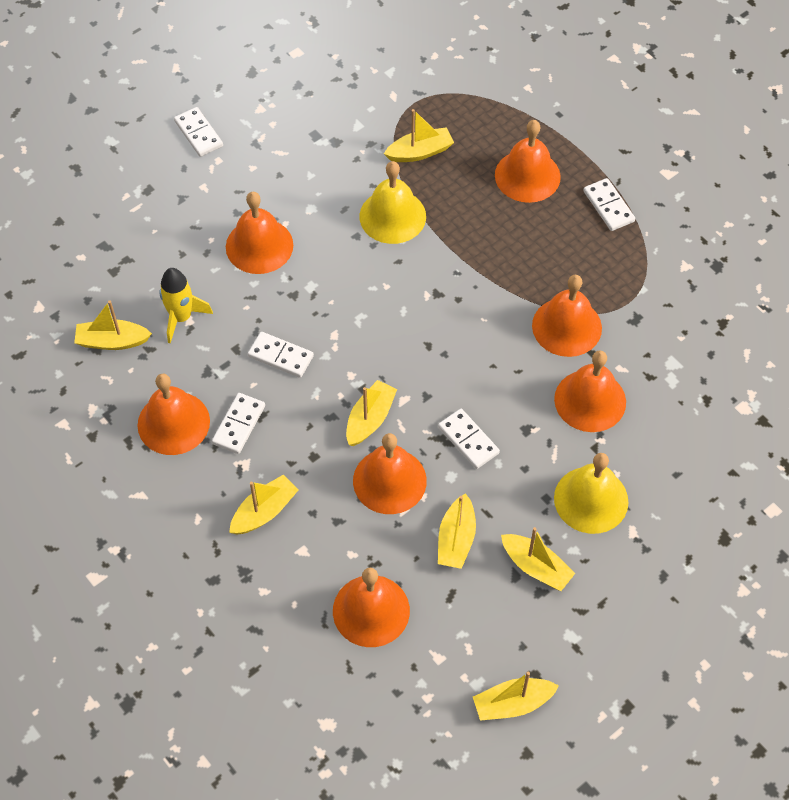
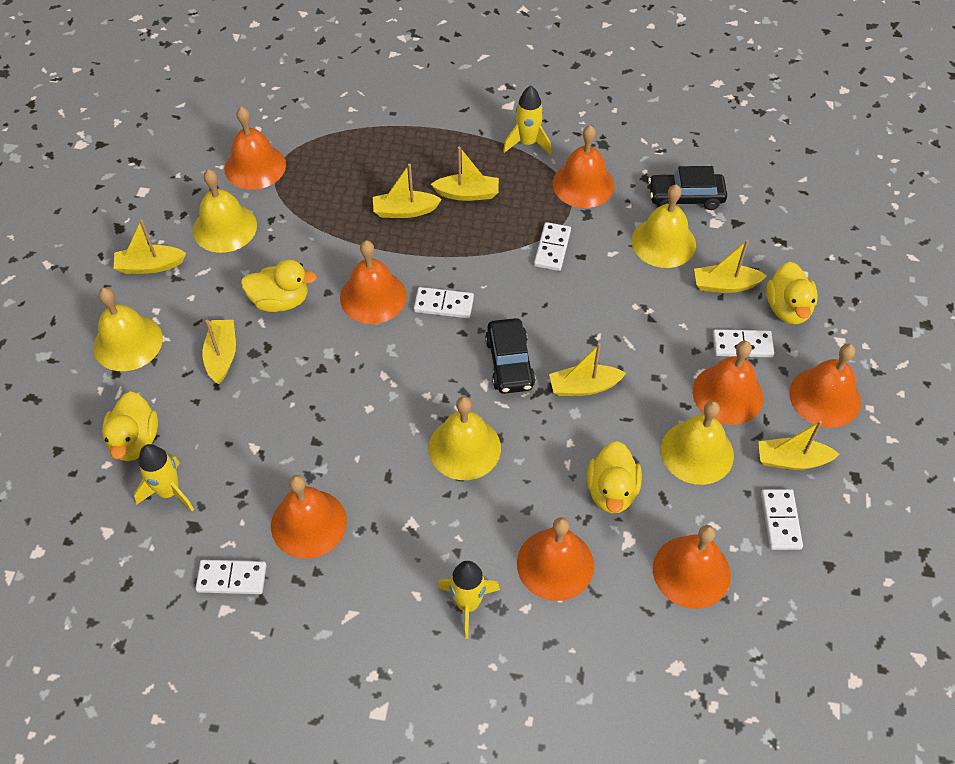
black car: none = 0 -> [485,318,536,394] [648,166,727,210] = 2
orange bell: [137,374,210,455] [226,192,293,274] [333,568,410,647] [353,433,427,514] [495,120,561,203] [532,275,602,357] [554,350,626,432] = 7 -> [225,107,286,190] [271,475,347,559] [340,240,407,324] [517,517,594,601] [552,125,614,208] [653,525,731,609] [693,341,763,425] [790,344,861,428] = 8
yellow bell: [359,161,426,244] [554,453,629,534] = 2 -> [93,288,163,371] [193,169,257,253] [429,396,501,480] [632,185,696,268] [661,401,734,485] = 5
yellow duck: none = 0 -> [102,391,158,461] [241,259,317,312] [587,441,642,514] [766,262,818,324] = 4
yellow rocket: [159,268,213,343] = 1 -> [134,444,194,511] [437,561,500,639] [503,86,552,155] = 3

